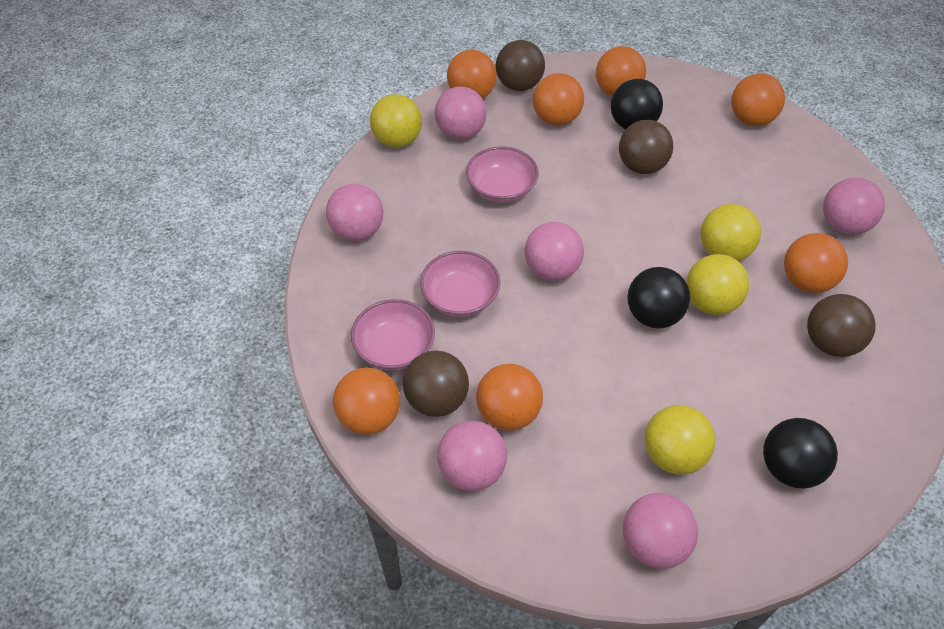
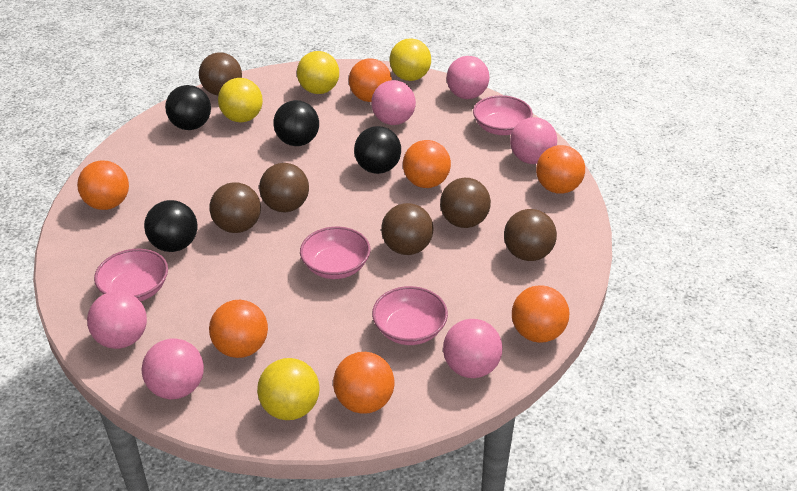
black ball: [611,79,663,129] [627,267,690,328] [763,418,838,489] = 3 -> [144,200,198,252] [165,85,211,130] [273,100,319,146] [354,126,401,174] = 4
brown ball: [403,351,469,417] [496,40,545,91] [619,120,673,174] [807,294,876,357] = 4 -> [199,52,242,95] [210,182,261,233] [259,163,309,212] [381,203,433,255] [440,178,491,228] [504,209,557,261] = 6
pink bowl: [351,299,435,370] [420,251,500,317] [466,146,539,203] = 3 -> [94,249,168,302] [300,227,370,279] [372,286,448,345] [473,95,533,135] = 4

